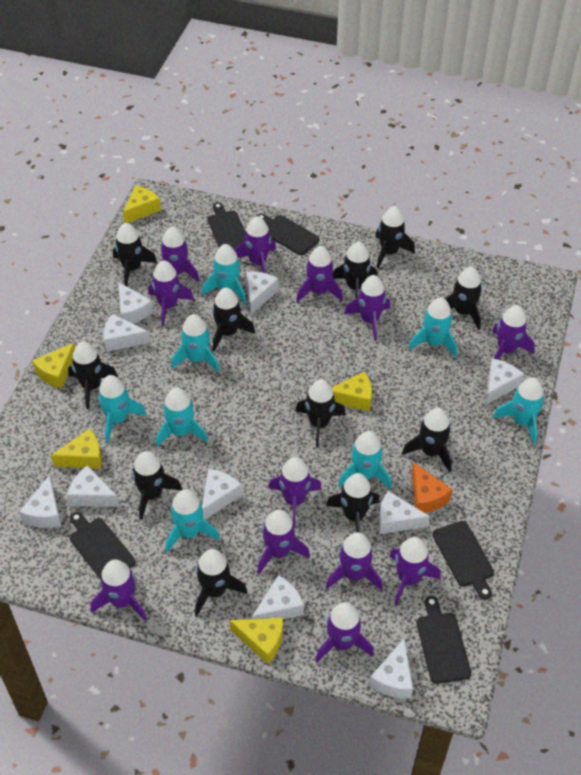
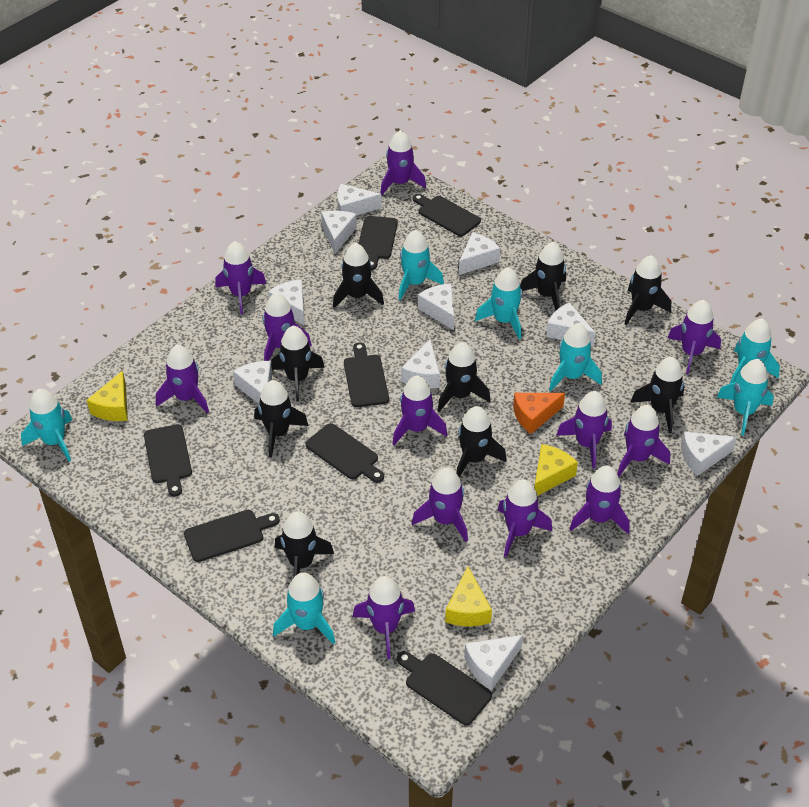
black cutting board: [70,512,135,579] [207,202,246,249] [257,213,319,255] [416,596,471,684] [432,521,494,600] = 5 -> [144,424,192,497] [184,510,280,562] [305,423,384,483] [344,342,389,407] [358,216,398,270] [397,651,492,725] [413,194,481,236] = 7
black rocket: [68,342,118,409] [113,223,157,286] [132,451,182,520] [195,549,247,616] [212,288,255,351] [295,379,346,448] [326,473,380,533] [332,242,378,299] [375,206,415,268] [402,408,452,472] [445,267,482,330] = 11 -> [254,380,309,457] [271,326,325,402] [275,511,334,578] [333,243,384,308] [437,342,491,412] [456,406,507,478] [520,242,566,310] [625,255,671,325] [630,357,684,433] = 9
turquoise rocket: [98,375,146,442] [156,388,208,447] [165,490,220,552] [171,314,220,373] [202,244,246,304] [338,431,391,489] [408,297,457,357] [493,377,544,445] = 8 -> [21,389,72,461] [273,572,335,645] [399,230,444,300] [475,267,522,339] [549,323,602,391] [716,359,774,436] [730,318,780,384] = 7
yellow cheese: [32,343,75,388] [51,428,102,469] [123,185,161,223] [229,618,283,664] [331,372,372,411] = 5 -> [87,370,128,421] [445,566,492,626] [534,444,578,496] = 3

